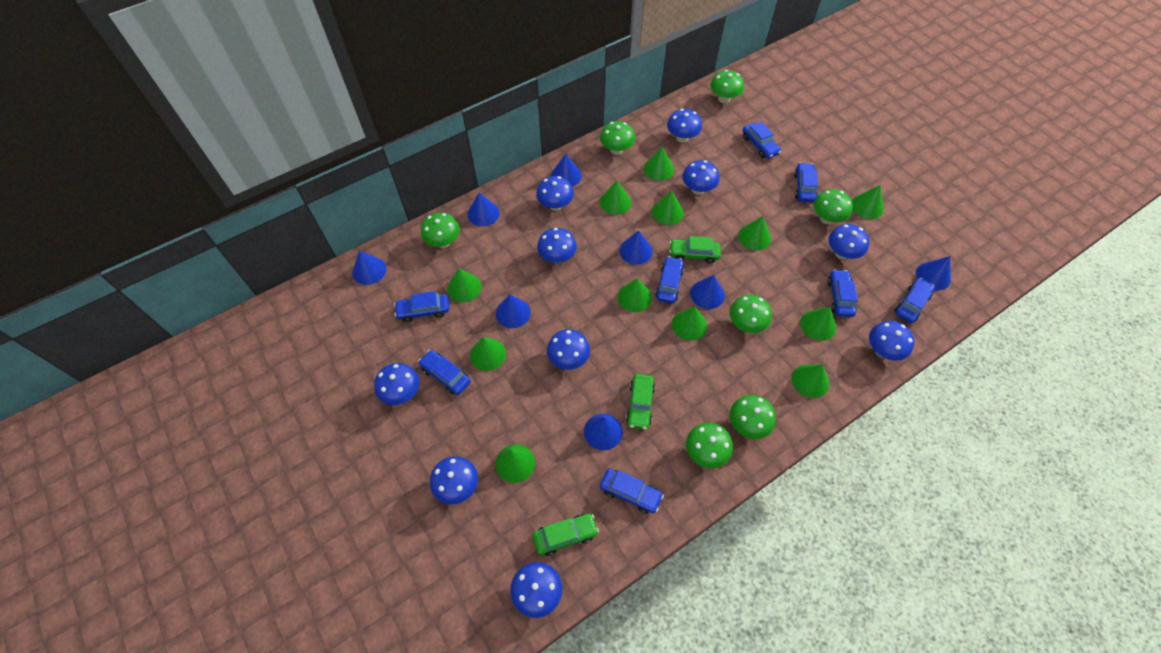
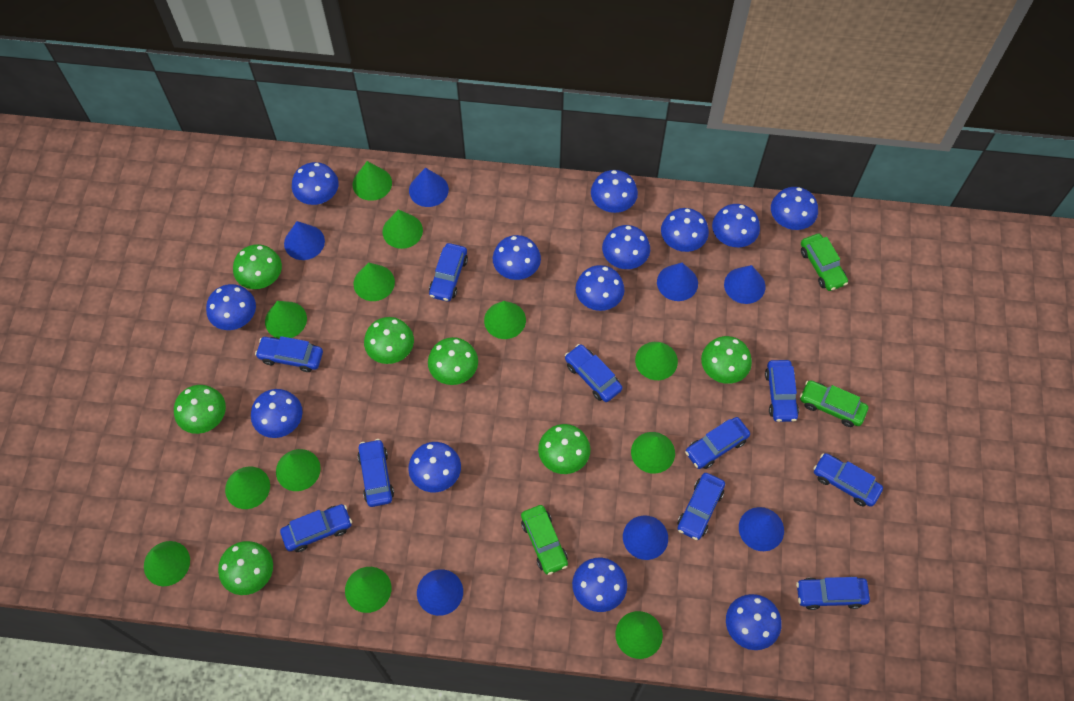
blue car: [394,291,449,322] [418,350,471,395] [600,469,664,514] [655,256,684,304] [743,122,781,159] [794,162,818,203] [828,269,858,317] [894,278,935,323] = 8 -> [255,336,323,372] [280,504,352,552] [357,439,394,507] [429,243,468,302] [565,344,622,402] [677,473,725,540] [685,417,750,469] [765,360,799,422] [796,576,870,610] [813,453,883,507] = 10
blue cone: [352,251,386,285] [468,192,500,226] [496,294,531,328] [551,154,582,187] [584,414,622,450] [620,230,653,265] [690,275,725,309] [916,256,951,290] = 8 -> [284,221,325,260] [409,168,449,207] [417,569,463,616] [623,516,668,560] [657,263,698,301] [724,265,765,304] [739,507,784,551] = 7
blue mushroom: [374,363,419,405] [430,456,478,504] [510,562,562,618] [536,176,574,211] [537,228,577,263] [547,329,590,370] [667,109,702,143] [682,160,719,195] [828,224,869,260] [869,321,914,361] = 10 -> [206,284,256,330] [251,389,303,438] [292,162,339,205] [408,442,461,492] [493,235,541,280] [572,558,627,612] [576,265,625,311] [591,170,638,213] [602,225,650,269] [661,208,709,252] [712,204,760,247] [726,594,782,650] [771,187,818,230] = 13

